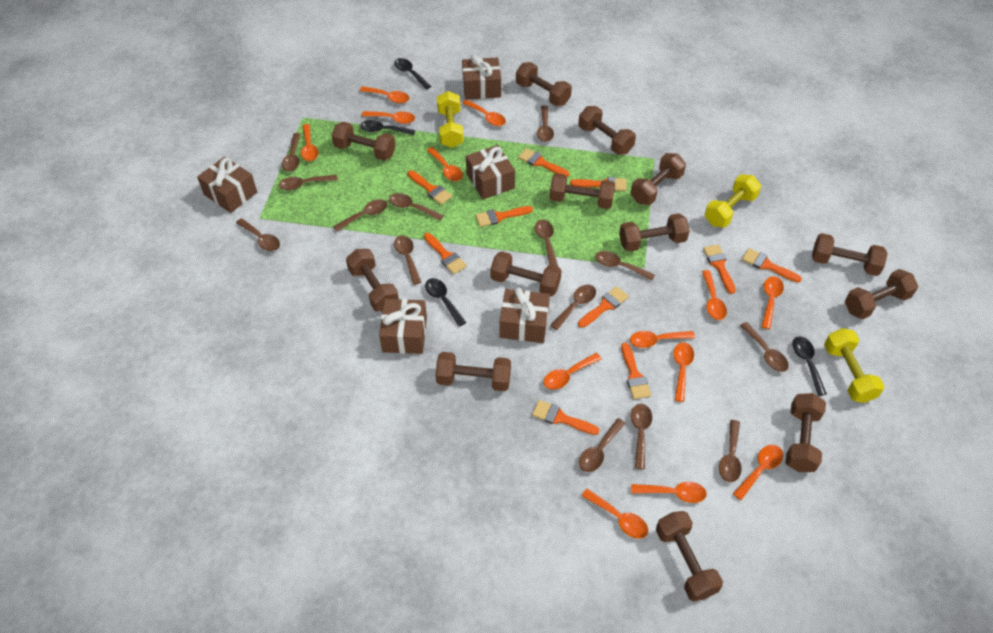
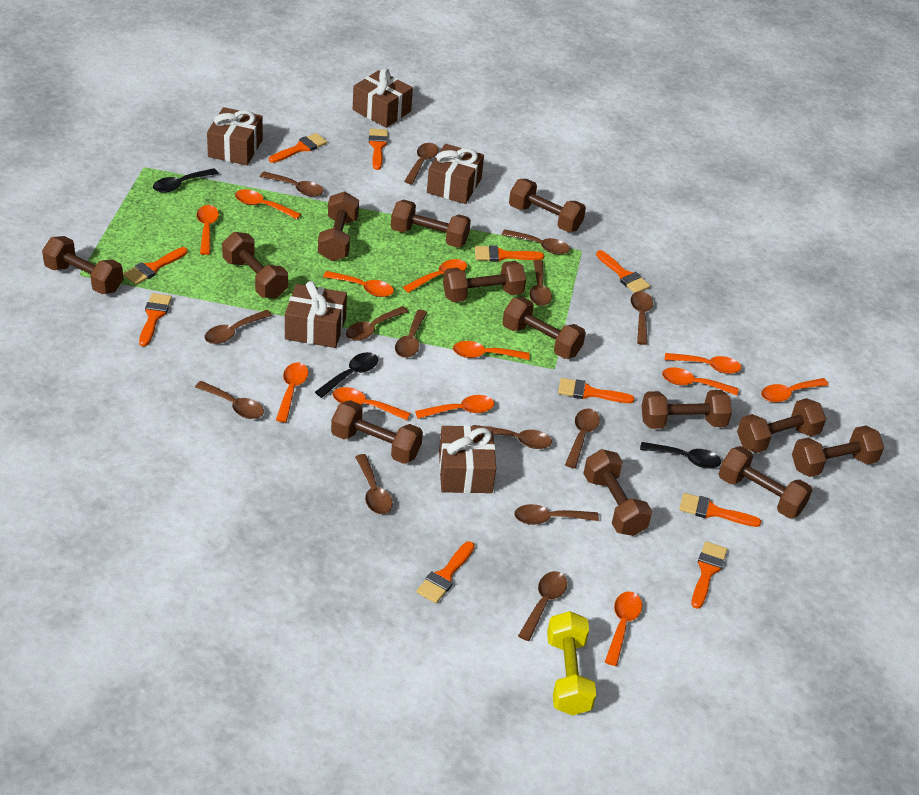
black spoon: [360,120,415,135] [394,58,431,89] [425,278,466,327] [792,336,827,396] = 4 -> [153,168,218,193] [315,352,378,398] [640,442,721,469] = 3
orange spoon: [301,124,318,161] [360,86,409,103] [362,111,415,124] [426,147,463,181] [462,100,506,126] [544,353,602,390] [581,489,648,539] [630,331,695,348] [631,482,707,503] [673,342,694,402] [702,270,727,320] [733,445,783,500] [761,276,784,329] = 13 -> [197,205,219,255] [235,189,301,219] [276,363,308,422] [323,271,394,297] [333,387,410,420] [403,259,467,293] [415,395,494,419] [453,341,530,360] [605,591,642,666] [662,367,739,395] [665,353,741,374] [761,378,829,402] = 12
yellow dumbbell: [437,91,464,148] [705,174,761,228] [824,328,884,403] = 3 -> [547,611,596,715] = 1

